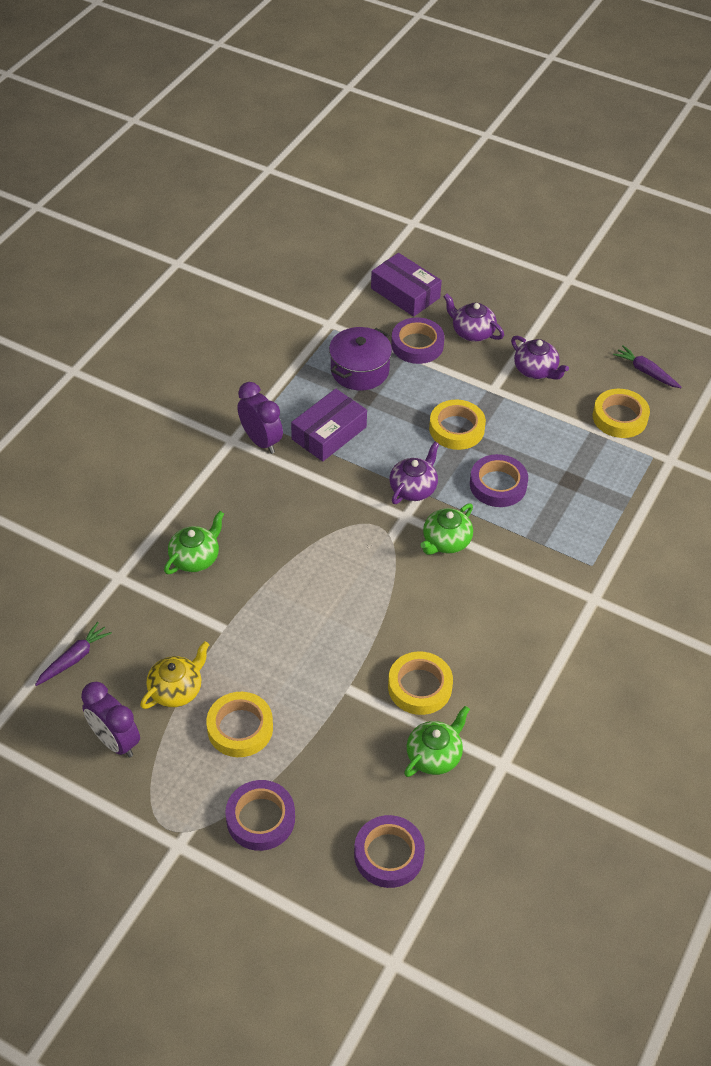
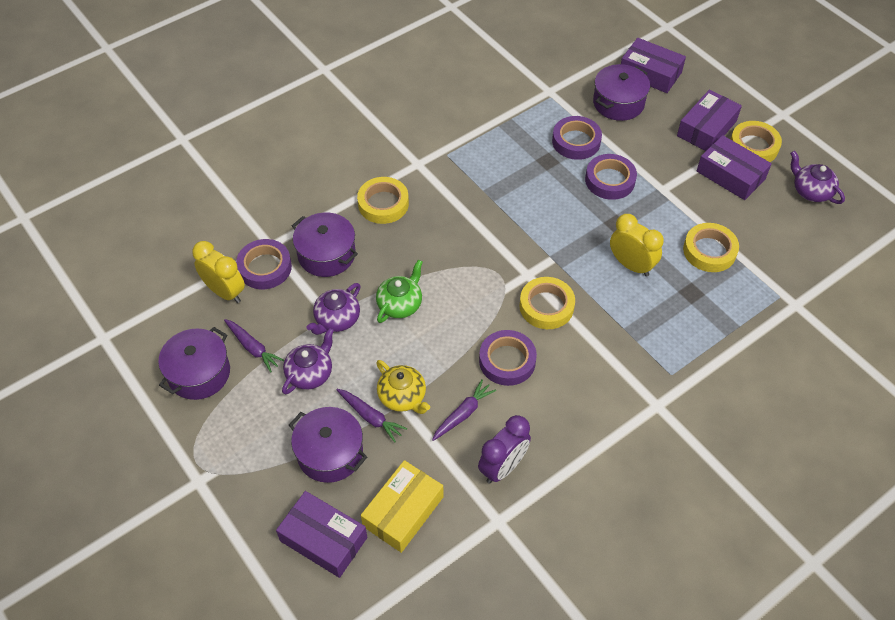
green teapot: [164,511,224,574] [404,706,470,777] [420,504,473,555] = 3 -> [376,260,423,323] = 1
purple box: [291,389,367,461] [371,253,442,317] = 2 -> [276,491,367,578] [621,38,686,93] [677,89,742,151] [697,135,772,200] = 4
purple carrot: [35,622,112,686] [613,345,682,388] = 2 -> [224,319,285,372] [336,389,407,443] [432,379,496,441] = 3
purple clock: [81,682,140,758] [237,382,283,454] = 2 -> [478,415,531,484] = 1
purple pot: [329,327,392,390] = 1 -> [159,327,230,400] [289,407,367,483] [292,213,358,277] [593,64,650,121] = 4
yellow box: none = 0 -> [361,460,443,553] = 1
yellow clock: none = 0 -> [192,241,245,303] [610,214,664,277] = 2

